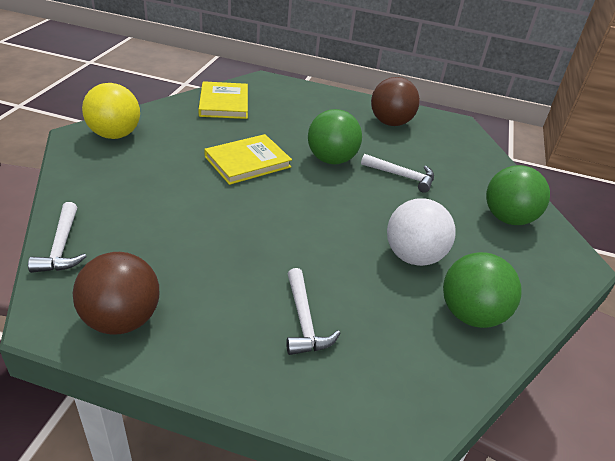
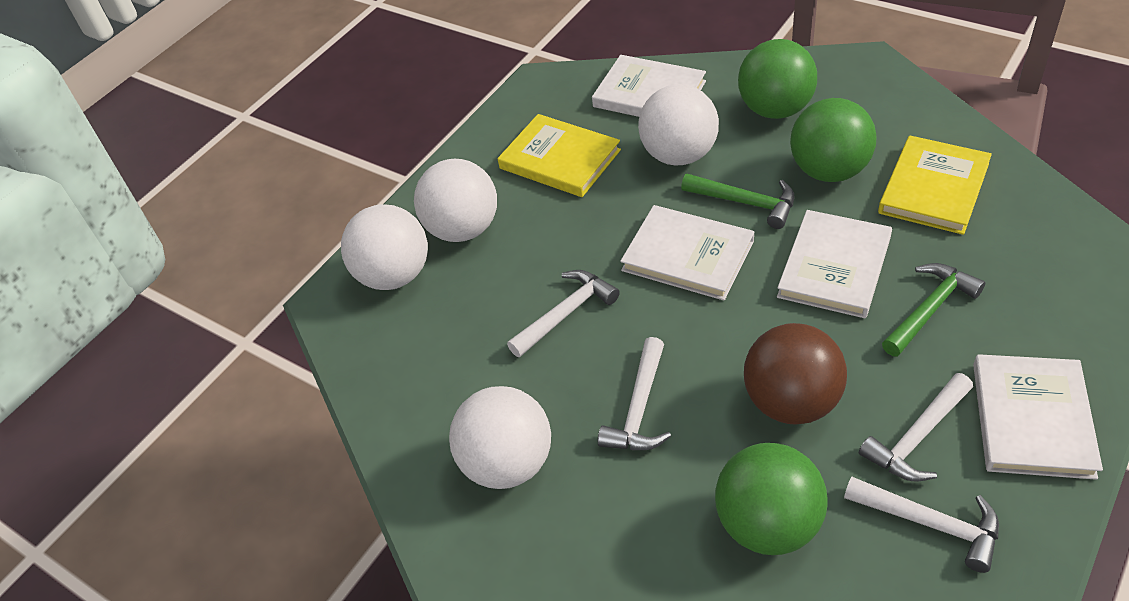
brown ball: [73,252,159,335] [371,77,420,126] = 2 -> [744,323,847,425] = 1
green hammer: none = 0 -> [681,174,795,229] [882,263,985,357] = 2
white ball: [387,198,456,266] = 1 -> [341,204,428,290] [414,159,497,242] [449,386,551,489] [638,84,719,166] = 4
white book: none = 0 -> [592,55,706,117] [620,205,754,301] [777,210,892,318] [973,354,1103,480] = 4
white hammer: [28,202,87,273] [286,268,340,355] [361,154,434,193] = 3 -> [507,270,620,357] [598,337,671,450] [844,476,999,573] [859,373,973,481] = 4
yellow ball: [82,83,140,139] = 1 -> none = 0

